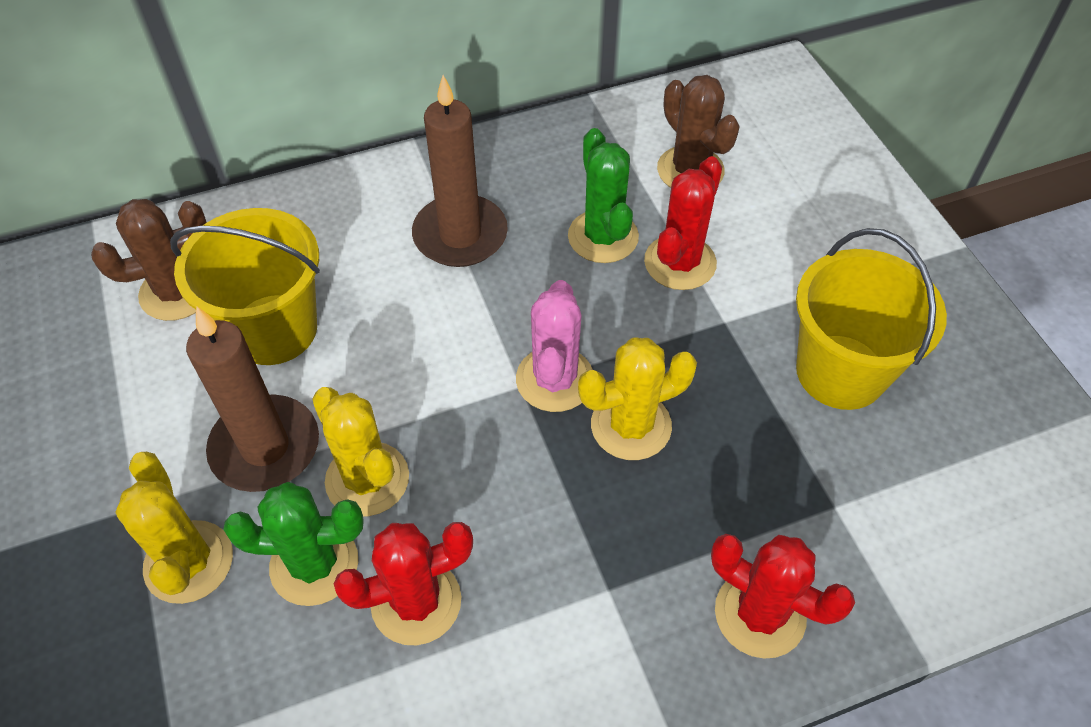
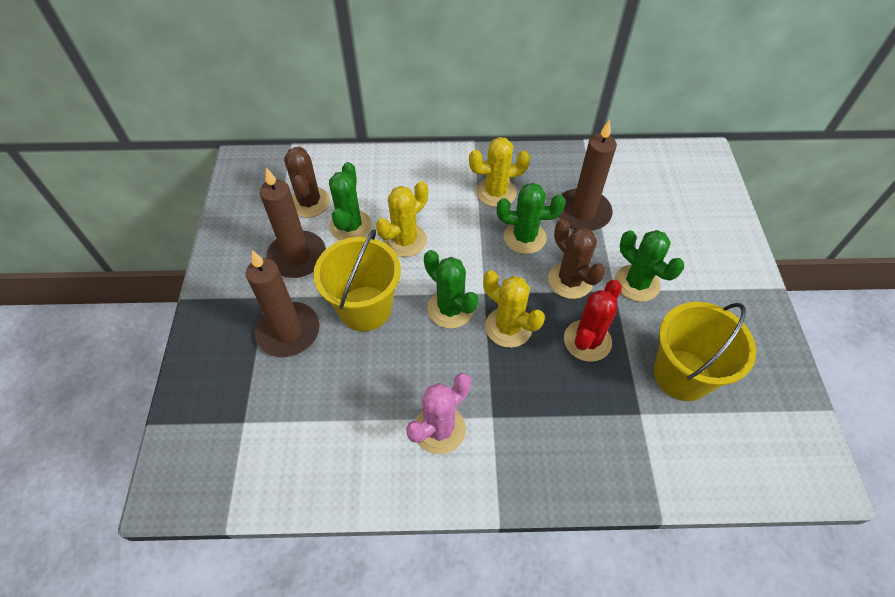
brown candle: [186,306,319,492] [412,75,508,267] = 2 -> [245,250,320,357] [260,167,326,278] [559,120,617,231] = 3
green cactus: [223,482,364,606] [568,128,639,263] = 2 -> [329,162,372,240] [424,250,479,329] [497,183,565,254] [615,230,684,302] = 4
red cactus: [334,522,473,645] [644,156,722,290] [711,534,855,659] = 3 -> [564,280,622,362] = 1

